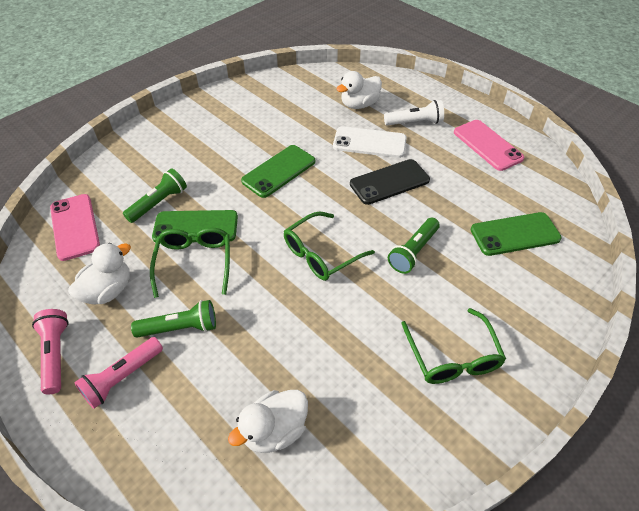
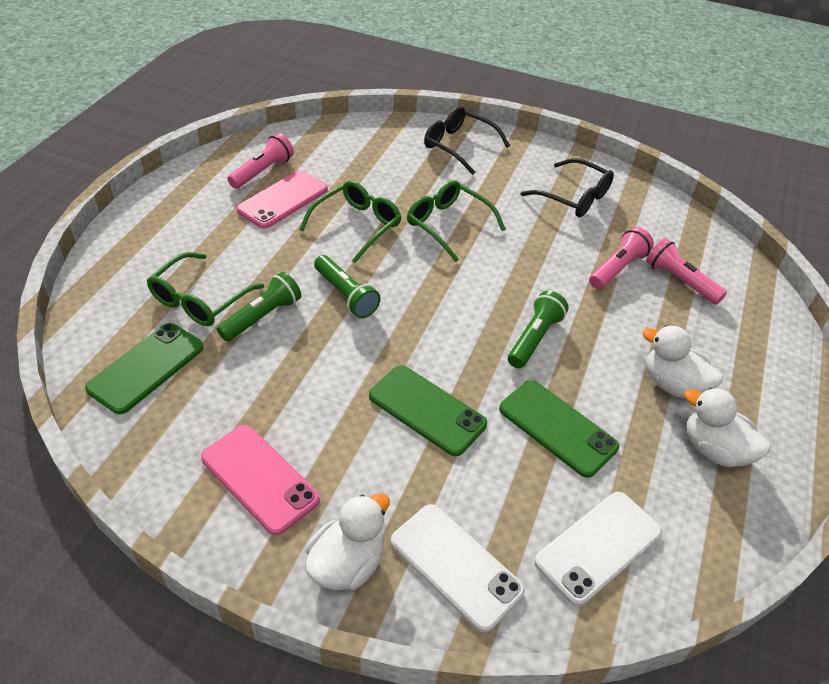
black glasses: none = 0 -> [424,106,510,175] [521,158,614,217] = 2
black phone: [350,159,430,205] = 1 -> none = 0
pink flashlight: [32,309,69,394] [74,337,163,409] = 2 -> [227,133,294,189] [589,227,654,289] [646,238,727,305] = 3
white flashlight: [384,100,444,126] = 1 -> none = 0
white phone: [333,126,407,158] = 1 -> [391,504,525,633] [534,492,662,606] = 2

